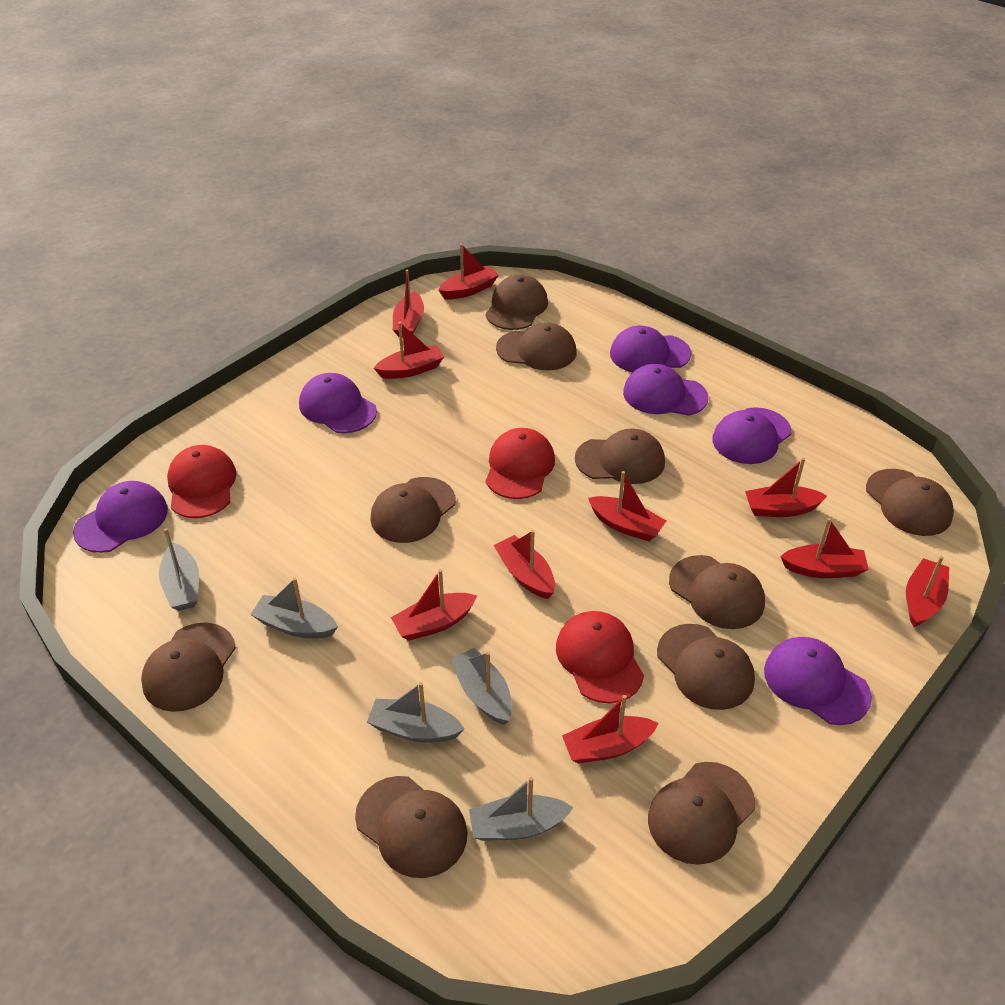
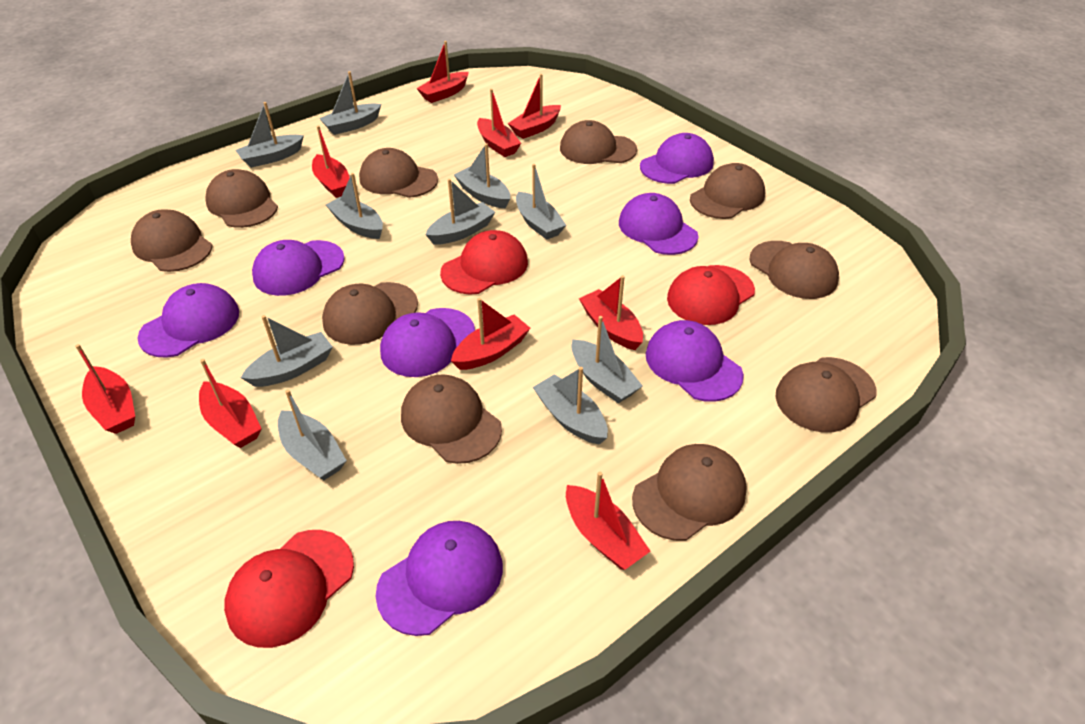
grey boat: [159,528,199,611] [250,578,338,638] [367,682,465,743] [451,648,512,725] [469,777,574,841] = 5 -> [236,102,304,168] [241,315,333,387] [278,389,347,480] [319,71,381,135] [326,173,383,239] [426,179,495,245] [454,143,510,208] [516,164,566,240] [533,367,608,445] [571,316,643,403] = 10
purple cap: [73,481,168,553] [299,373,377,433] [610,326,691,372] [623,364,708,416] [712,407,791,464] [764,637,872,725] = 6 -> [137,283,239,357] [252,240,345,296] [375,521,503,636] [380,308,475,377] [619,193,698,255] [640,133,714,184] [646,320,744,402] = 7
red boat: [374,322,444,379] [391,569,477,641] [393,270,424,338] [438,244,499,300] [493,530,555,599] [562,695,659,764] [588,471,666,541] [745,458,827,517] [780,518,869,578] [906,556,949,627] = 10 -> [75,344,135,434] [199,359,262,448] [312,125,350,198] [416,41,469,103] [451,298,530,370] [477,89,521,157] [508,74,561,139] [566,472,650,570] [579,275,643,350] = 9

